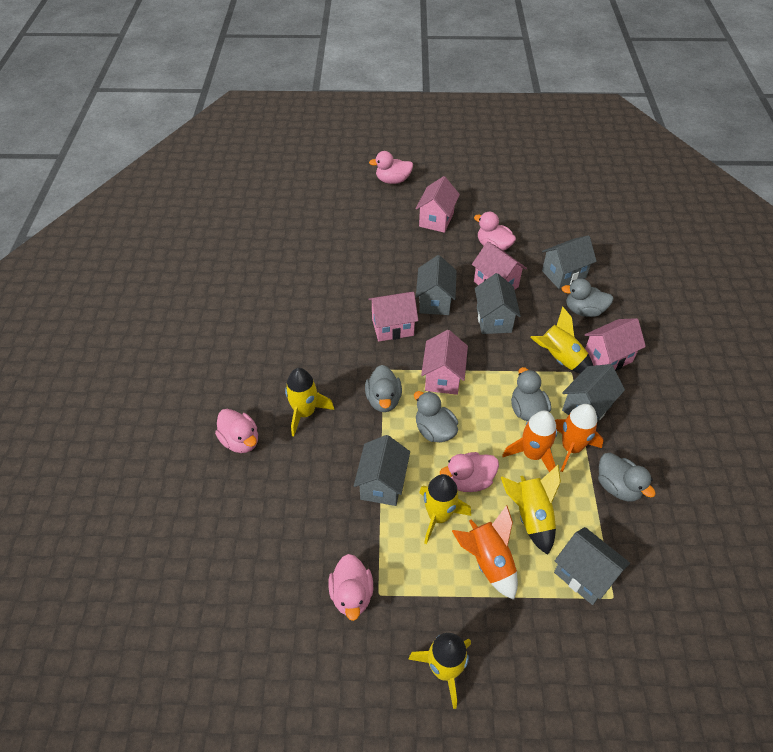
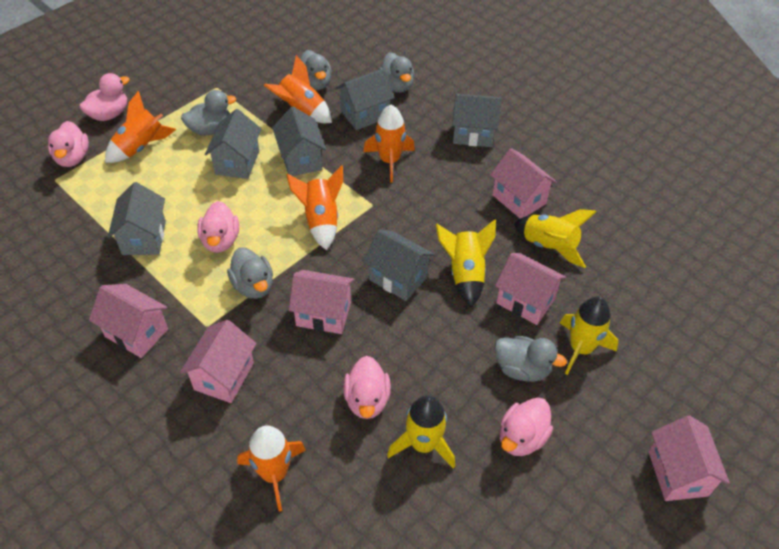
orange rocket: [452,505,518,600] [502,411,557,472] [555,404,604,472] = 3 -> [105,91,177,163] [237,426,306,512] [264,55,332,123] [286,165,343,250] [363,105,415,182] = 5
pink house: [368,292,418,342] [416,176,460,233] [421,330,468,395] [472,241,527,290] [585,318,646,371] = 5 -> [89,284,168,358] [180,320,257,403] [289,270,354,334] [491,148,557,218] [495,253,566,325] [648,415,730,501] = 6
yellow rocket: [285,368,334,437] [408,633,471,709] [419,474,471,544] [501,465,561,555] [530,306,593,374] = 5 -> [387,395,455,469] [436,219,496,307] [514,209,597,268] [560,296,618,375] = 4

